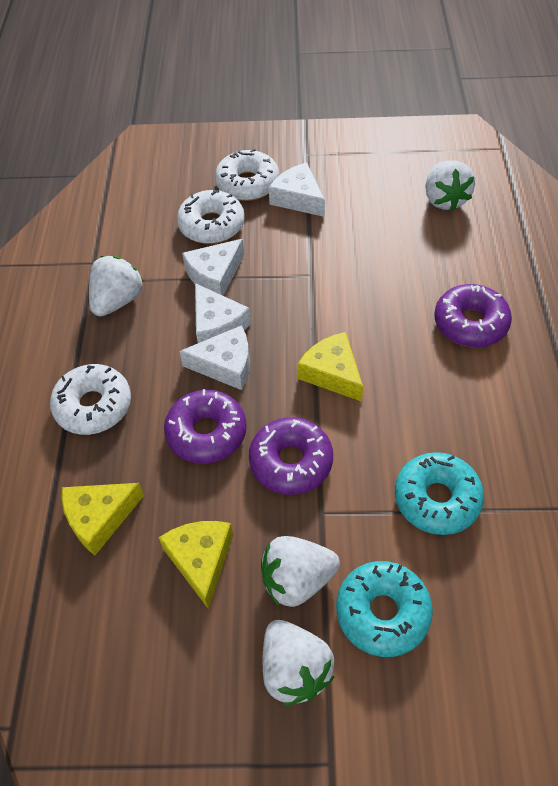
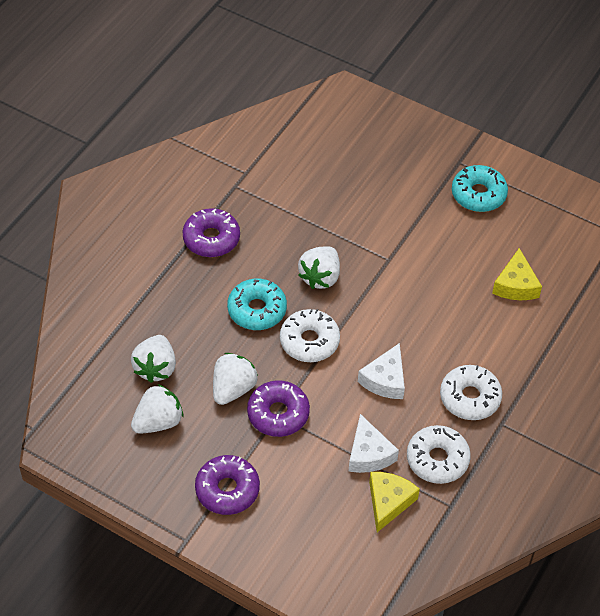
white cheese: [179,325,250,390] [182,239,244,296] [195,283,251,343] [269,163,325,217] = 4 -> [348,414,399,473] [358,343,405,399] = 2
yellow cheese: [62,483,144,555] [158,521,233,609] [297,332,363,402] = 3 -> [369,472,420,532] [492,248,542,301] = 2

